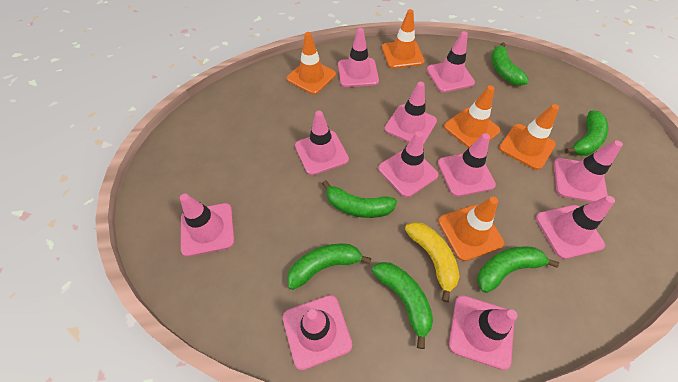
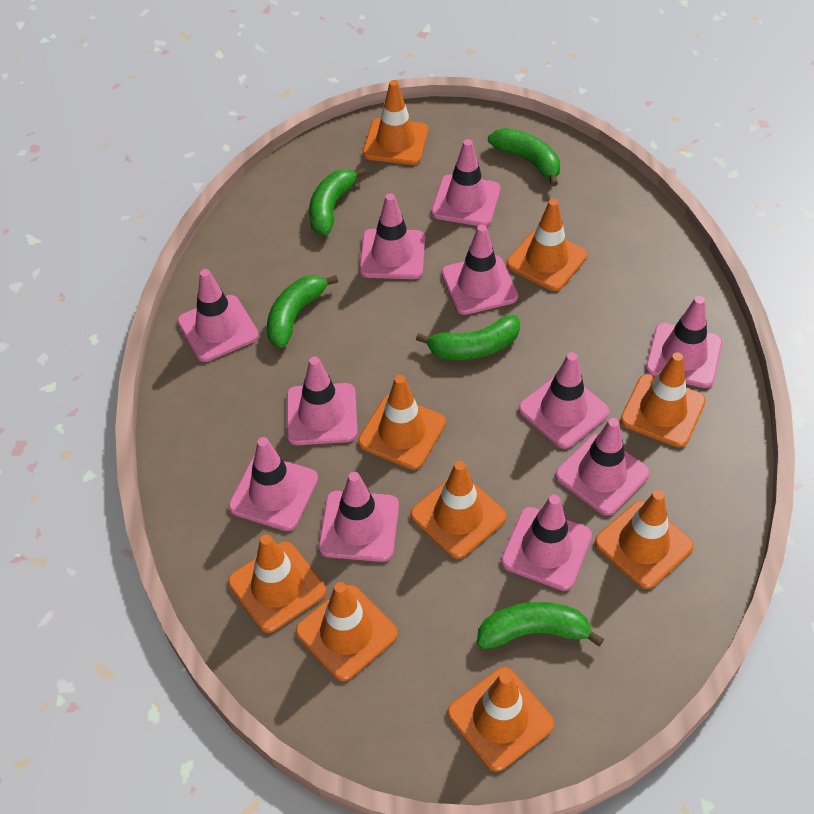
green banana: [287,243,372,290] [322,180,397,218] [372,262,433,349] [477,246,559,293] [491,43,529,86] [565,110,608,156] = 6 -> [267,275,338,348] [309,167,366,235] [416,315,520,360] [477,602,604,649] [488,128,560,187] = 5
orange traffic cone: [287,32,336,95] [382,9,425,69] [438,197,504,261] [444,85,500,148] [499,104,559,170] = 5 -> [228,534,326,633] [295,582,398,681] [358,375,446,470] [363,80,428,165] [410,461,507,559] [447,667,554,772] [506,199,587,291] [594,490,694,589] [620,352,706,447] = 9
yellow banana: [405,222,460,302] = 1 -> none = 0

